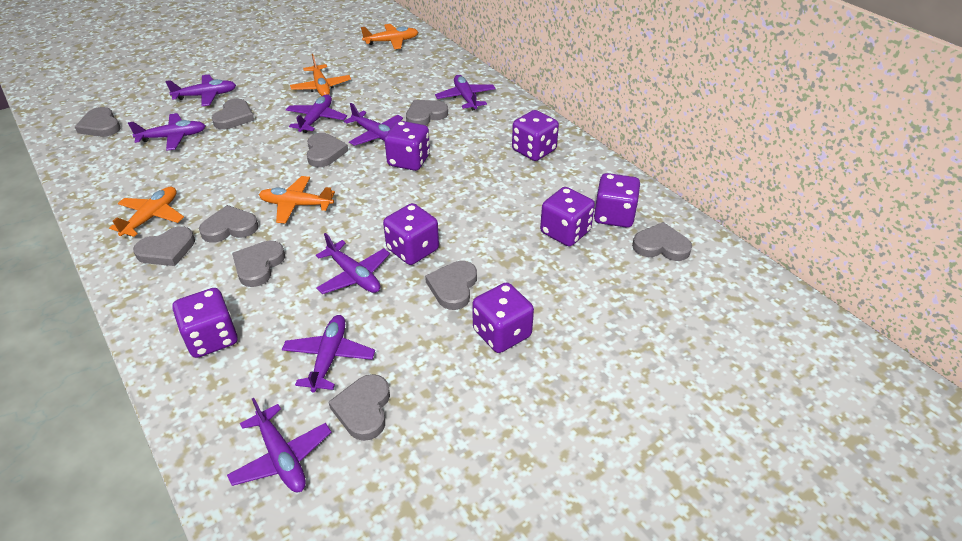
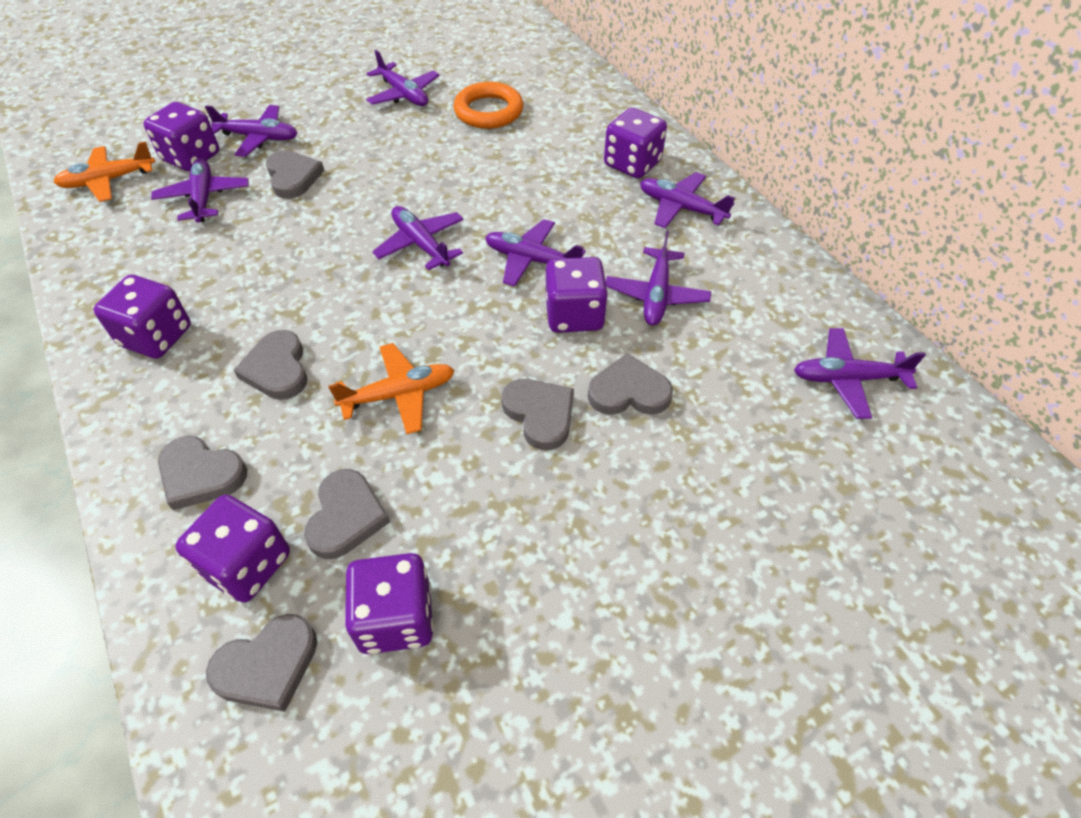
grey heart: [75,107,120,137] [133,226,195,266] [199,205,259,243] [212,99,254,129] [232,241,285,287] [307,133,348,167] [329,374,390,441] [406,100,448,125] [425,261,477,310] [632,222,692,261] = 10 -> [158,436,247,510] [206,614,317,712] [234,330,308,400] [266,150,324,199] [304,469,390,559] [501,379,574,450] [588,353,673,415] = 7
orange plane: [109,187,184,237] [259,176,335,224] [290,54,351,96] [361,24,418,49] = 4 -> [53,141,155,202] [328,343,455,434] = 2
orange ring: none = 0 -> [453,82,523,129] = 1
purple dice: [172,288,238,358] [383,203,439,265] [384,121,430,171] [472,282,534,353] [512,110,559,161] [540,187,595,247] [594,173,640,228] = 7 -> [94,275,191,359] [143,102,219,171] [175,495,290,603] [344,553,434,654] [546,257,608,333] [604,108,667,179] = 6

